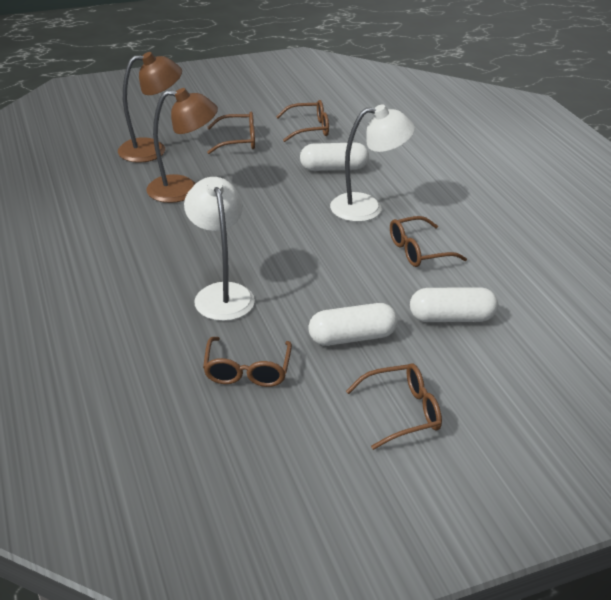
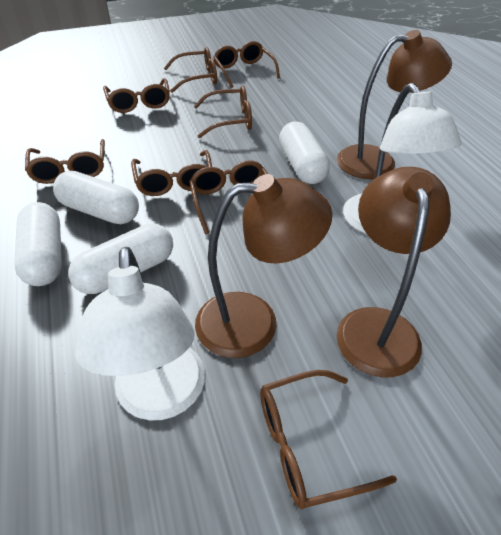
brown glasses: [203,337,292,387] [207,112,255,154] [276,100,329,142] [346,363,442,450] [390,216,467,267] = 5 -> [25,139,105,184] [103,78,170,113] [131,150,212,196] [164,47,217,93] [189,160,268,234] [194,86,252,138] [213,41,280,88] [260,370,397,509] = 8
brown lamp: [118,52,182,163] [147,88,218,203] = 2 -> [195,174,332,358] [336,167,451,377] [337,30,452,179] = 3
white capsule: [300,142,369,171] [308,303,398,346] [410,287,498,322] = 3 -> [14,202,62,286] [53,171,139,224] [68,223,173,294] [279,122,330,184] = 4

